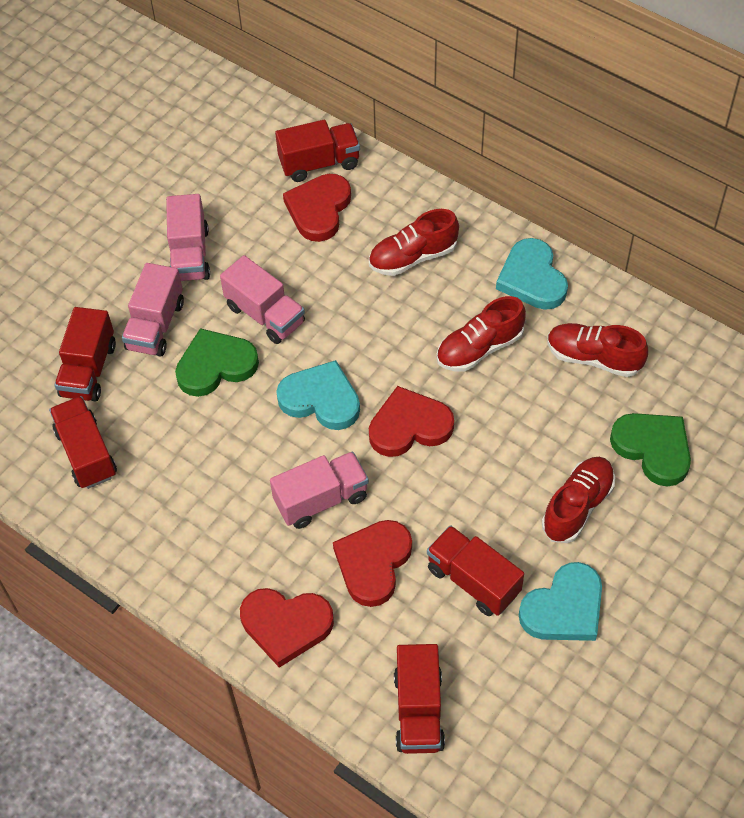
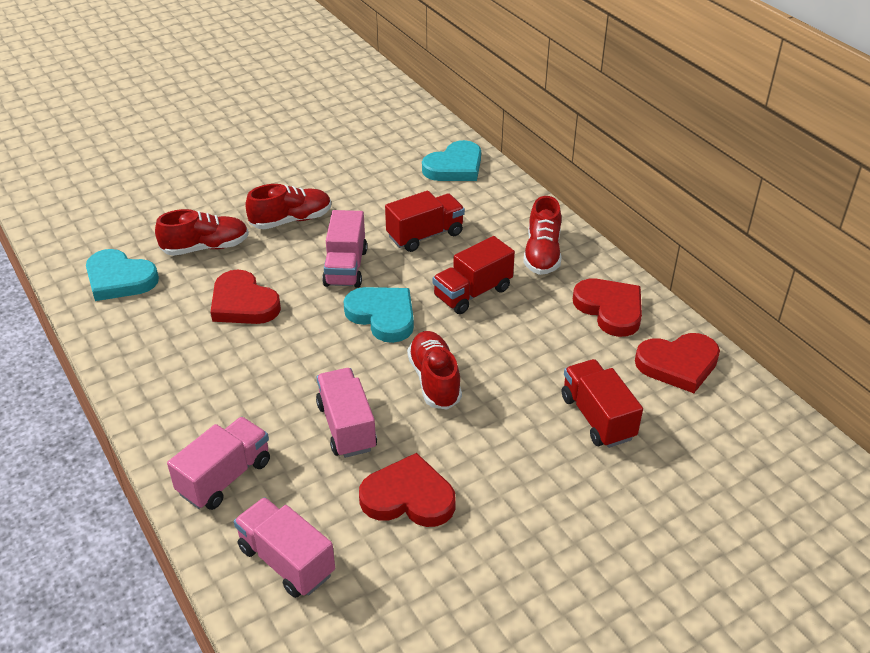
green heart: [175,328,259,397] [610,413,691,487] = 2 -> none = 0
red truck: [49,396,117,489] [54,307,116,401] [275,120,360,182] [394,644,445,754] [427,525,524,616] = 5 -> [385,191,465,252] [433,236,515,314] [562,359,643,448] = 3

